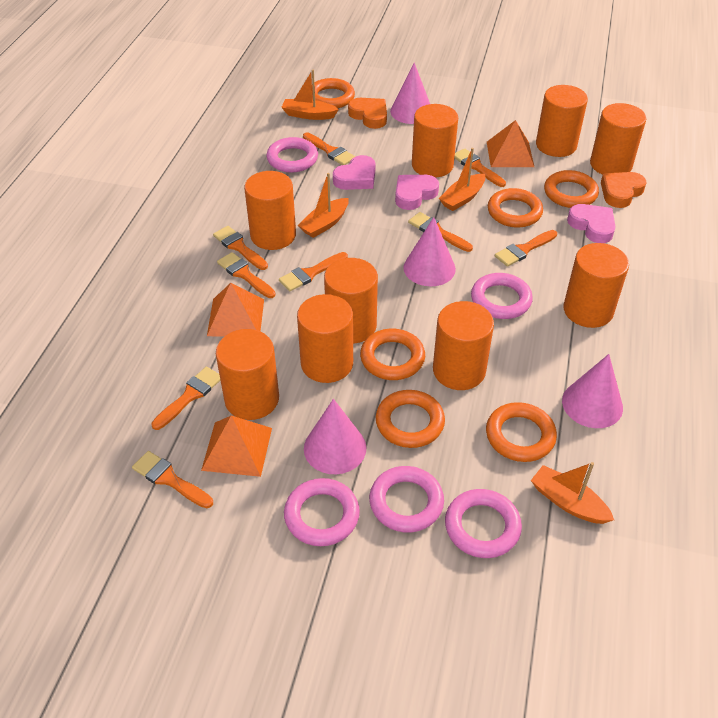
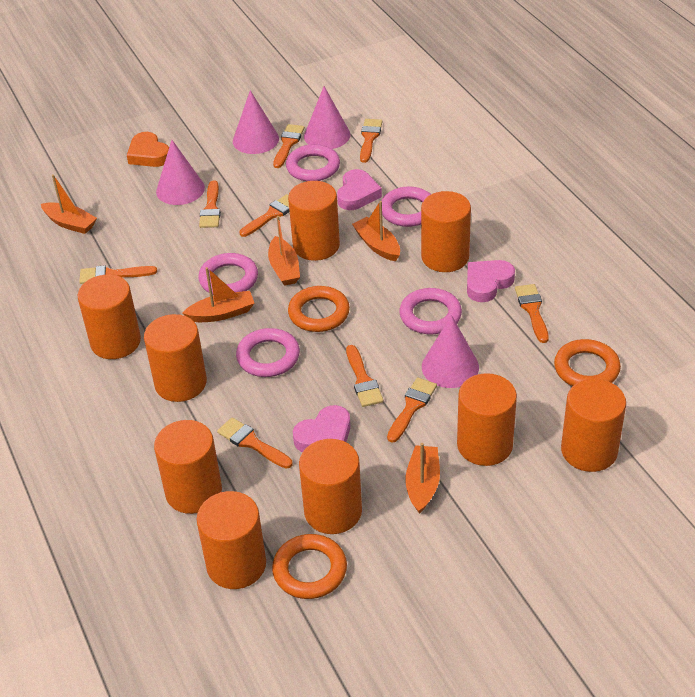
orange boat: [281,70,339,120] [298,173,349,238] [439,148,486,211] [531,462,614,524] = 4 -> [41,174,97,234] [182,267,254,322] [268,216,300,286] [352,201,400,261] [406,443,440,514] = 5
orange heart: [348,98,387,129] [601,172,647,208] = 2 -> [127,132,169,167] = 1
orange pyramid: [201,416,272,477] [207,283,264,336] [487,120,534,167] = 3 -> none = 0
orange ring: [312,78,355,108] [360,329,425,380] [376,390,445,448] [486,402,557,462] [488,188,543,228] [544,170,599,208] = 6 -> [272,534,347,599] [288,286,350,332] [554,339,621,386] = 3

